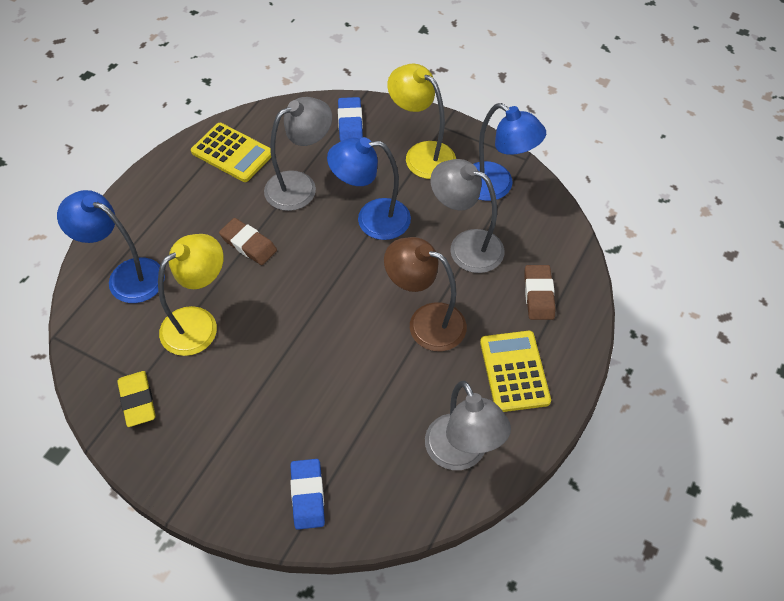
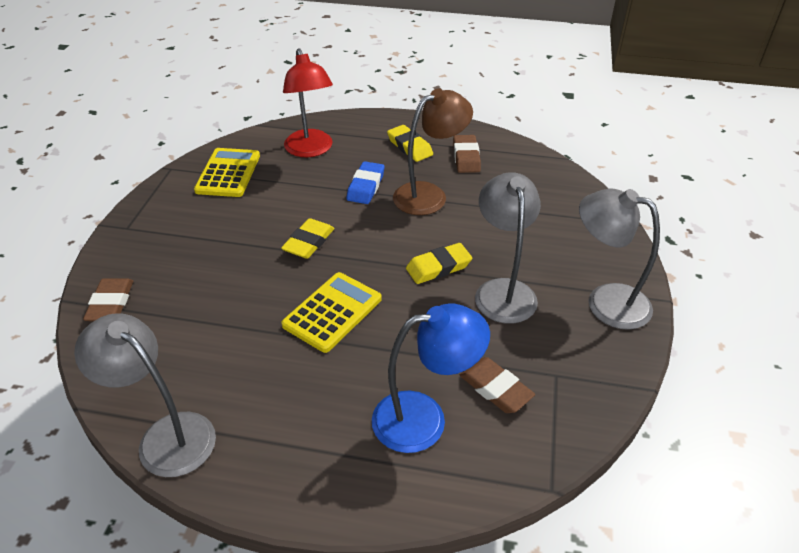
blue eraser: [290,459,325,530] [338,97,363,141] = 2 -> [347,161,385,204] = 1
blue lamp: [57,190,165,303] [327,137,411,240] [473,103,546,201] = 3 -> [372,303,490,453] = 1
brown eraser: [219,218,277,265] [524,265,556,320] = 2 -> [83,278,133,321] [453,135,481,173] [459,357,535,413] = 3
red lamp: none = 0 -> [283,48,333,157] = 1
yellow eraser: [117,371,156,427] = 1 -> [281,218,334,259] [387,125,433,162] [406,243,472,284] = 3
yellow lamp: [158,234,224,356] [387,64,456,179] = 2 -> none = 0

